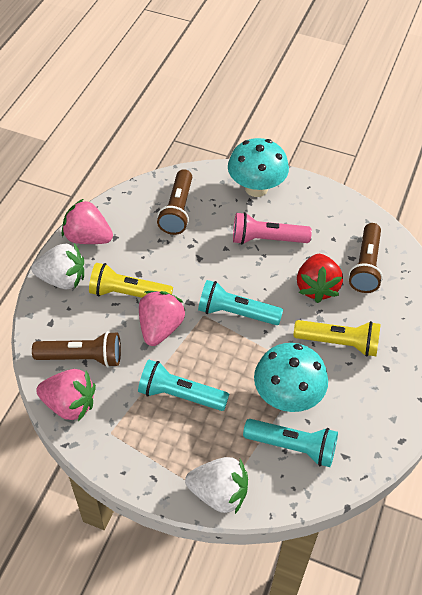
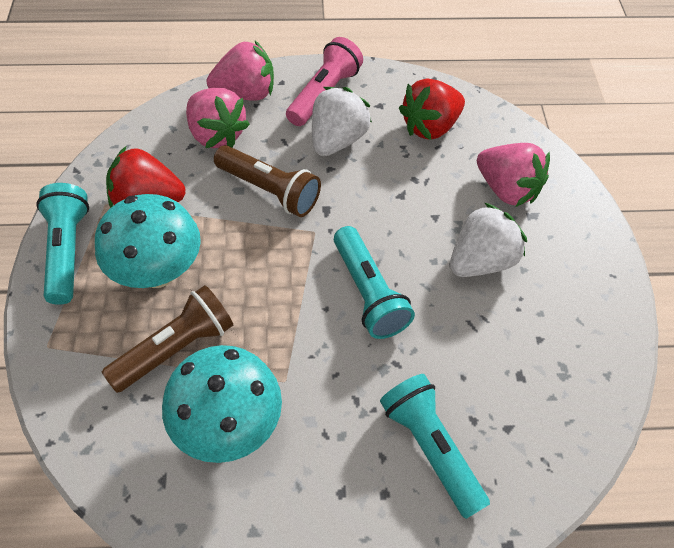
brown flashlight: [32,331,121,367] [157,169,192,235] [349,223,383,293] = 3 -> [102,285,233,393] [214,145,321,217] = 2
red strawberry: [297,254,343,303] = 1 -> [106,146,186,208] [399,79,465,140] = 2
yellow flashlight: [89,263,173,298] [294,320,381,357] = 2 -> none = 0

